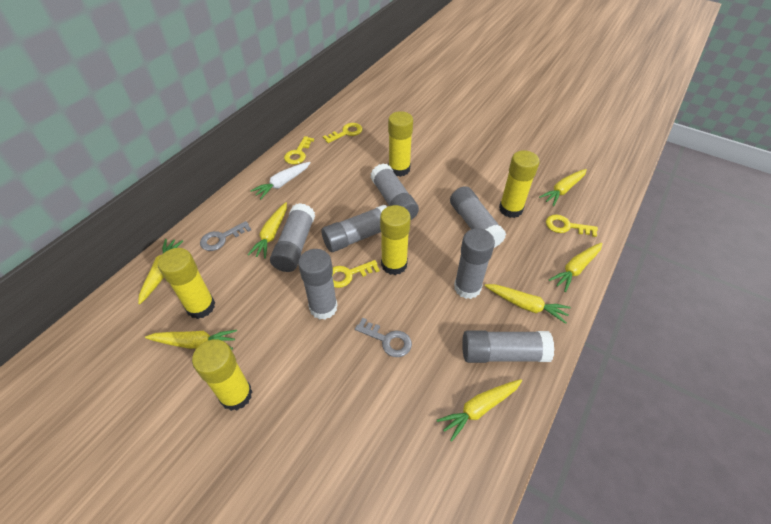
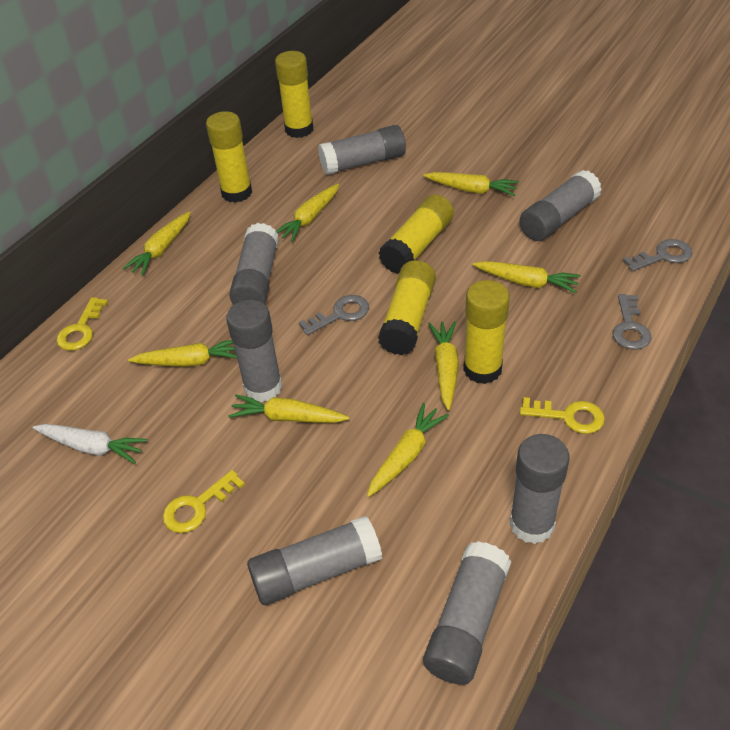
grey key: [200,221,251,251] [355,318,412,357] = 2 -> [299,295,369,335] [612,294,652,350] [623,239,692,271] = 3
yellow carrot: [138,239,183,304] [145,330,237,350] [248,202,287,259] [437,379,522,442] [485,284,571,324] [539,169,587,206] [549,243,603,292] = 7 -> [122,211,191,276] [128,340,237,367] [228,394,349,423] [276,184,339,242] [367,403,449,497] [423,172,519,196] [428,321,459,410] [473,261,581,293] = 8
yellow key: [284,136,314,164] [323,123,363,143] [332,260,380,288] [546,215,598,237] = 4 -> [57,297,108,351] [163,470,245,533] [520,397,605,434] = 3

